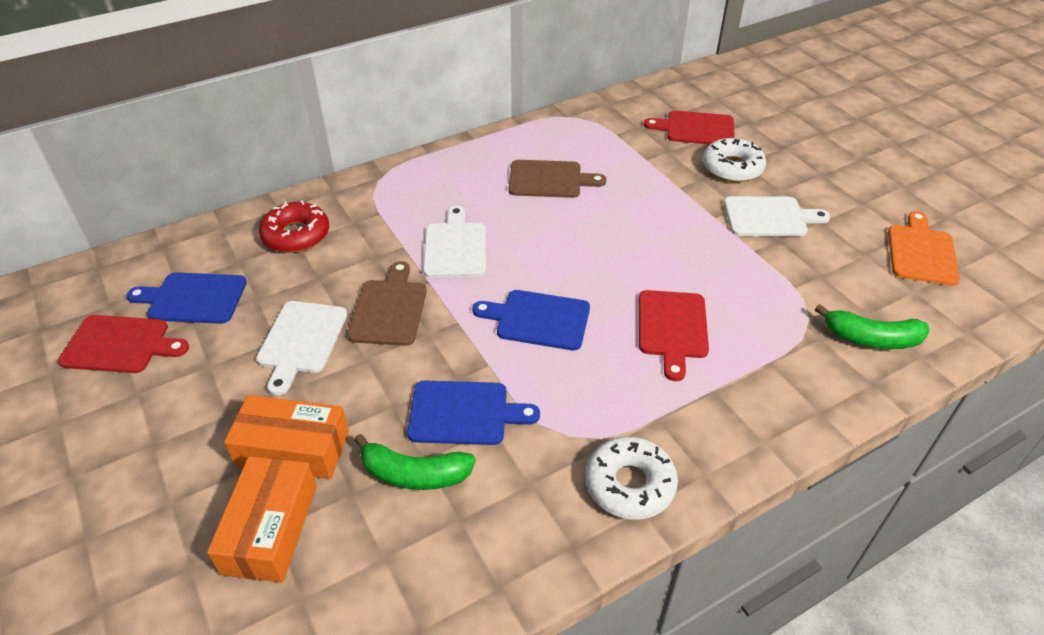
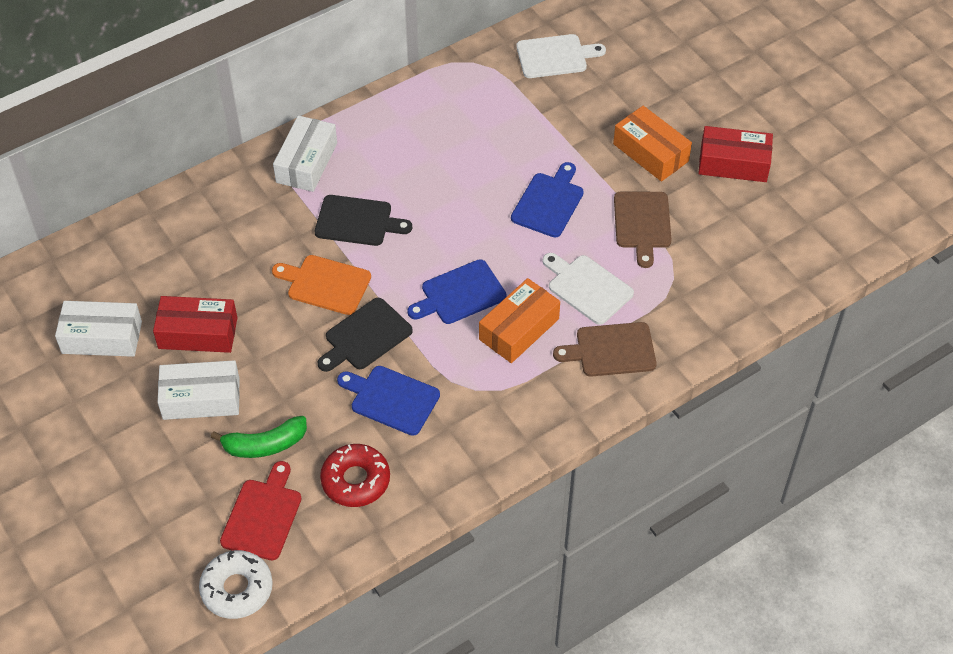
black cutting board: none = 0 -> [315,195,412,246] [318,298,413,372] = 2
green banana: [354,434,476,490] [815,304,929,349] = 2 -> [211,416,307,458] = 1
red box: none = 0 -> [153,296,237,353] [698,126,773,182] = 2
red cutting board: [58,315,189,373] [639,290,709,381] [644,111,735,145] = 3 -> [220,461,302,560] = 1
white box: none = 0 -> [55,301,142,357] [158,360,240,420] [273,115,337,192] = 3
white cutting board: [256,301,347,395] [423,206,486,278] [724,196,830,236] = 3 -> [516,34,606,78] [542,253,634,325] = 2
white donut: [585,436,678,520] [703,138,766,182] = 2 -> [199,550,273,619] = 1

